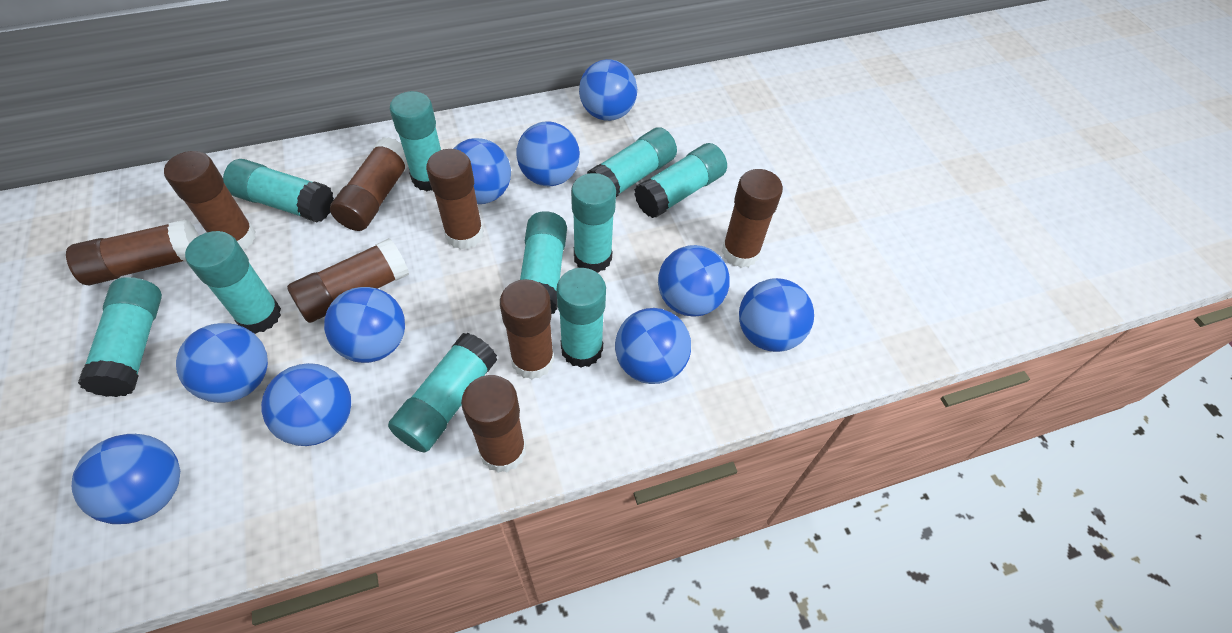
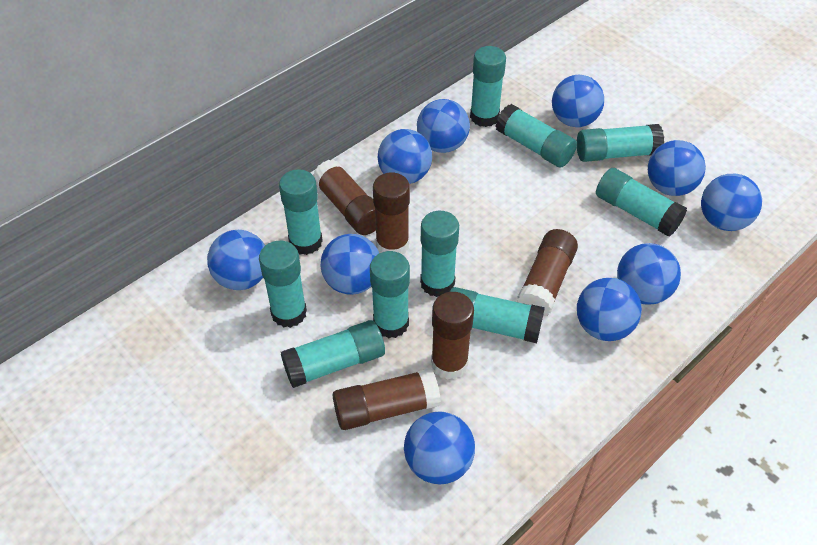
brown glue stick: [66,219,198,285] [164,151,256,249] [287,238,409,323] [330,137,408,231] [426,149,484,250] [461,375,526,473] [500,279,554,380] [722,169,783,268] = 8 -> [313,159,376,235] [333,368,441,430] [373,173,410,254] [431,292,474,380] [517,229,578,317] = 5

